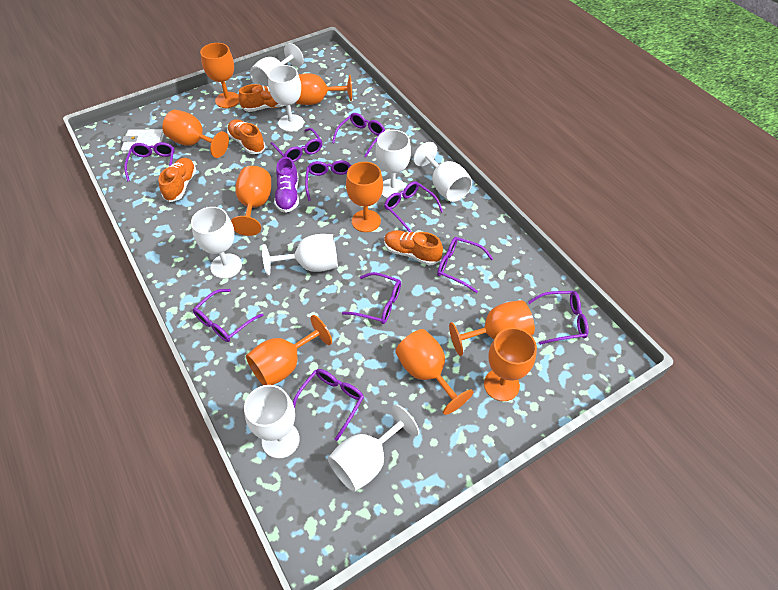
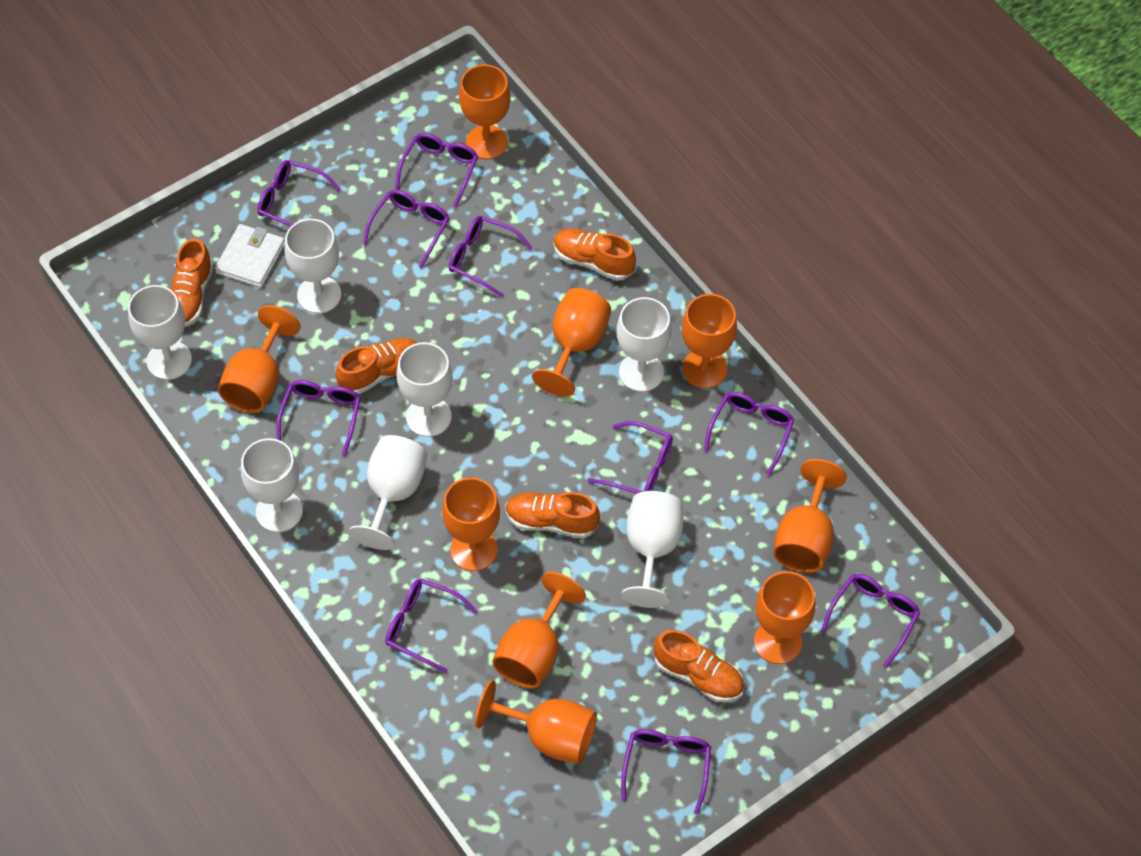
orange shoe: [159,158,196,202] [227,119,265,154] [238,84,285,112] [384,230,443,266] = 4 -> [170,238,214,327] [335,338,417,395] [505,492,600,538] [553,228,636,280] [654,630,744,702] = 5
purple shoe: [274,157,299,213] = 1 -> none = 0
white goblet: [191,207,242,279] [244,385,300,459] [250,43,304,87] [262,234,338,276] [268,65,304,132] [328,404,419,492] [376,130,411,198] [413,142,472,202] = 8 -> [128,285,192,380] [241,438,303,532] [284,219,341,314] [349,435,427,550] [397,342,453,437] [617,297,672,392] [621,491,684,608] = 7

